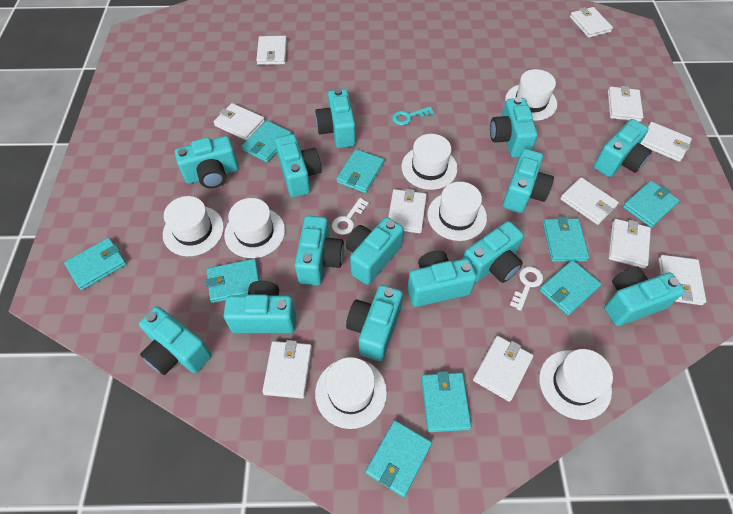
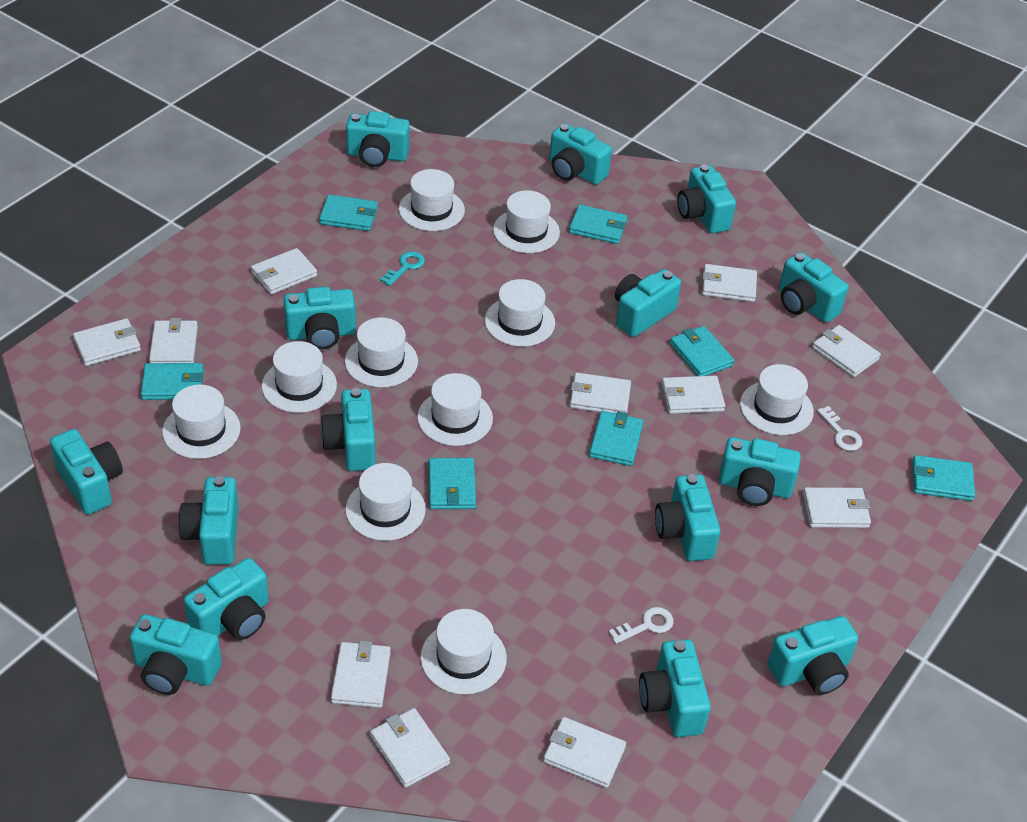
turquoise camera: [139,306,212,375] [175,136,239,188] [223,281,296,333] [275,134,322,198] [295,216,344,285] [315,88,356,148] [346,217,404,285] [346,285,403,361] [407,250,477,307] [463,221,524,283] [490,97,538,158] [503,149,554,213] [593,119,652,177] [604,266,685,326] = 14 -> [50,429,123,514] [130,614,222,695] [178,476,239,565] [184,558,269,640] [284,287,356,349] [320,388,375,471] [346,111,410,167] [549,123,612,185] [615,269,681,337] [639,639,711,737] [655,474,720,561] [677,165,736,233] [719,437,801,506] [767,616,858,695] [779,252,848,322] = 15
turquoise wallet: [64,238,127,290] [206,259,260,303] [241,121,291,162] [336,149,384,193] [366,420,432,497] [421,371,471,432] [539,260,602,315] [543,217,589,262] [623,181,680,228] = 9 -> [141,363,203,400] [319,195,378,231] [428,458,476,509] [569,204,627,244] [589,411,643,466] [670,326,734,376] [912,455,975,501] = 7
white hat: [163,196,224,256] [224,198,285,258] [315,357,387,429] [401,134,458,190] [427,182,487,241] [505,69,557,121] [539,349,613,420] = 7 -> [162,385,241,459] [262,341,337,413] [345,317,418,388] [345,463,426,541] [399,169,465,231] [417,373,493,446] [420,609,507,695] [485,279,555,347] [493,190,560,253] [740,364,814,435] = 10

